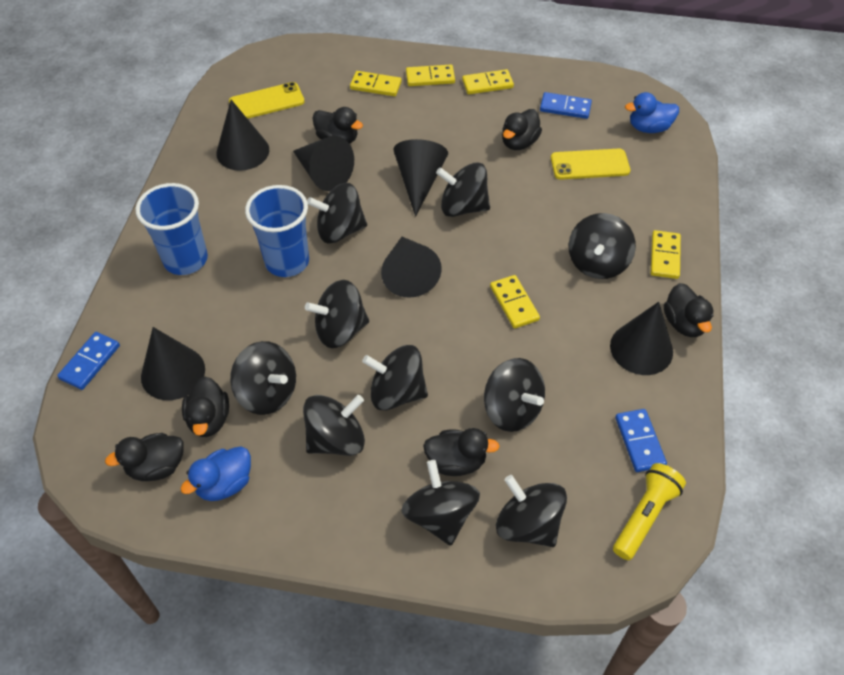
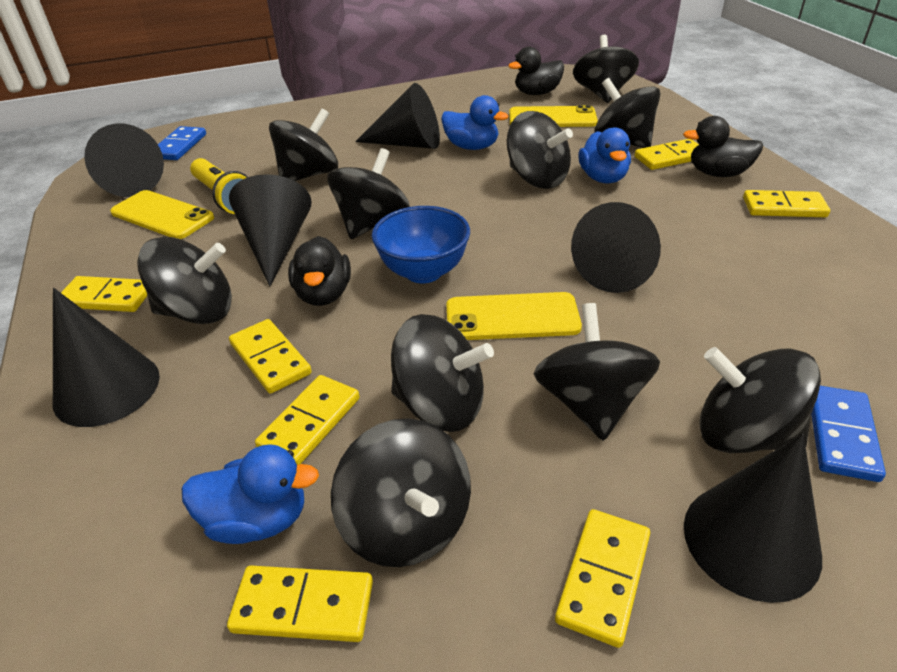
black duck: [105,433,184,481] [182,376,229,437] [312,107,363,144] [423,428,500,476] [502,109,542,150] [664,283,714,337] = 6 -> [288,236,351,306] [508,47,564,95] [683,116,763,177] = 3
blue bowl: none = 0 -> [372,206,470,283] = 1
blue cup: [135,183,208,275] [245,185,309,277] = 2 -> none = 0
blue domino: [57,332,120,390] [540,92,592,119] [615,409,667,472] = 3 -> [158,126,206,160] [811,386,886,482] = 2
blue duck: [180,447,251,501] [625,92,679,133] = 2 -> [182,444,319,544] [441,95,508,150] [578,127,631,183] = 3
yellow domino: [350,71,402,96] [406,65,455,86] [462,69,514,94] [490,275,540,329] [651,230,681,279] = 5 -> [61,276,147,312] [227,565,373,642] [229,319,312,394] [255,375,360,465] [555,509,650,648] [635,139,699,170] [743,190,830,217] = 7
yellow phone: [229,82,305,119] [551,149,630,180] = 2 -> [110,190,214,239] [446,292,582,340] [509,105,598,127] = 3

